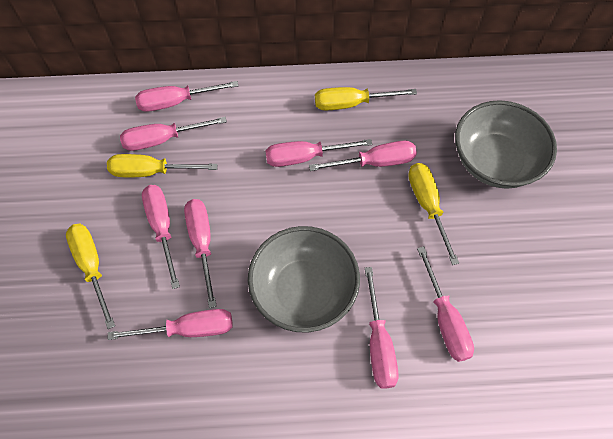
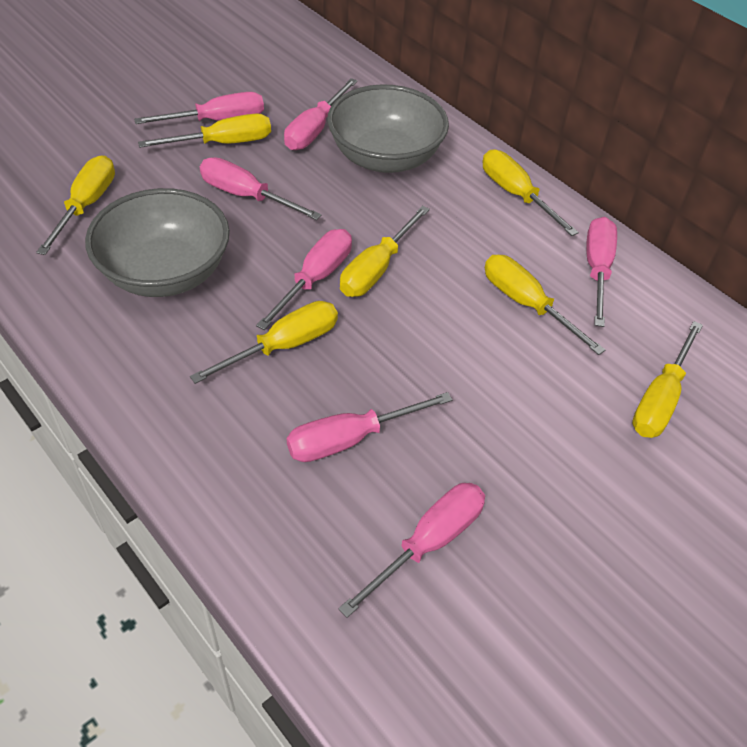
pink screwdriver: [108,309,233,340] [120,117,227,151] [135,81,239,112] [142,185,180,289] [184,199,217,308] [265,139,373,167] [309,141,417,171] [365,267,399,389] [417,246,474,362] = 9 -> [134,92,264,124] [200,157,321,220] [256,229,352,330] [284,78,357,150] [286,392,452,462] [338,483,485,618] [586,217,617,327] = 7
yellow screwdriver: [66,224,115,329] [107,154,218,177] [315,87,417,111] [408,163,459,265] = 4 -> [36,155,115,255] [138,114,271,148] [190,301,338,384] [340,206,430,297] [483,149,579,236] [485,255,605,355] [632,321,703,438] = 7

